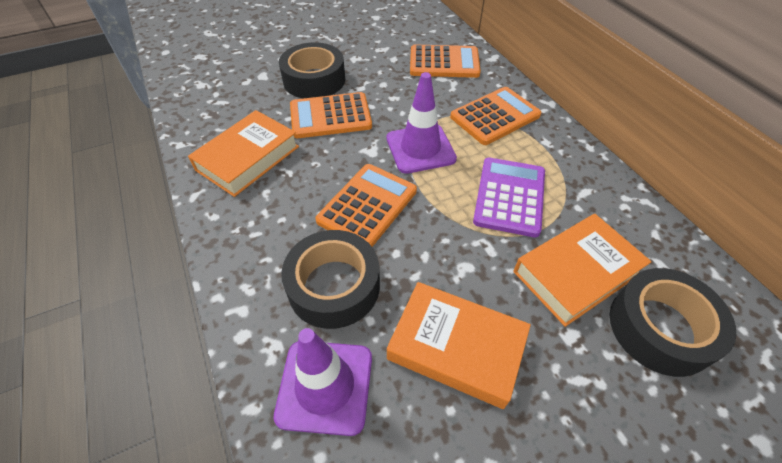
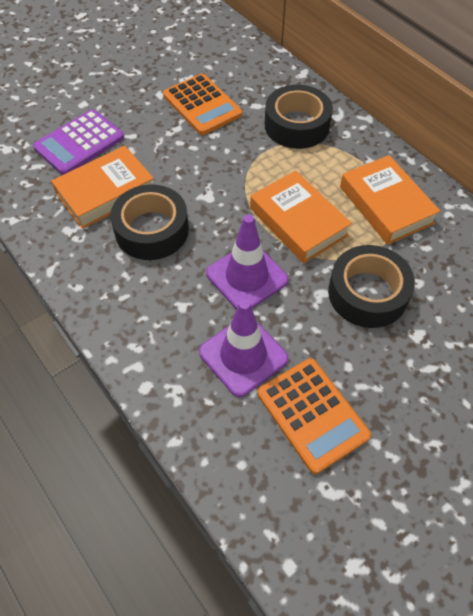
orange calculator: [290,92,372,138] [315,164,417,247] [410,44,481,78] [450,87,541,145] = 4 -> [163,74,242,135] [257,358,371,474] = 2

